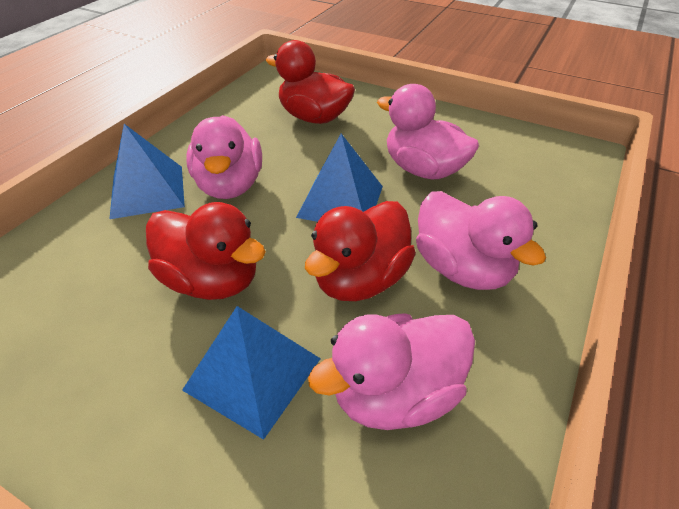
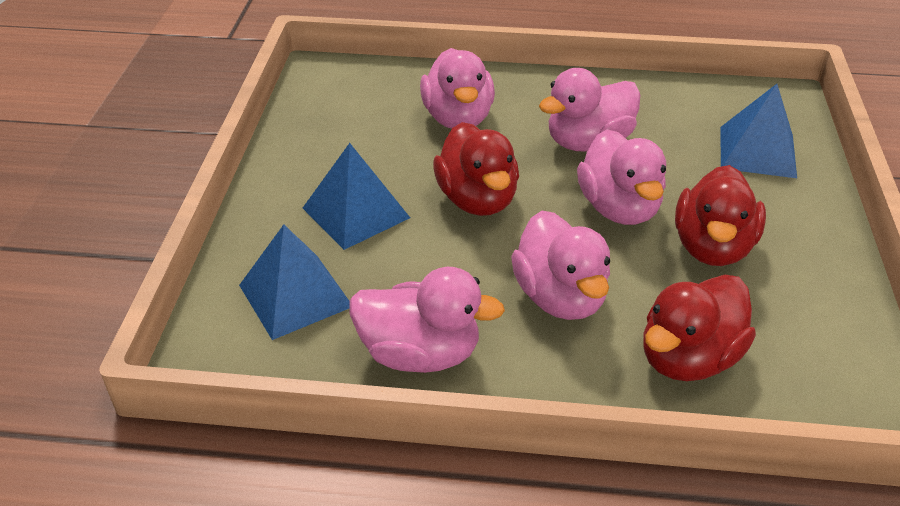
pink duck: [186,115,262,199] [308,313,475,430] [377,84,479,179] [416,191,546,290] = 4 -> [349,267,505,373] [420,48,495,129] [511,211,610,320] [539,68,640,152] [577,129,666,225] = 5

